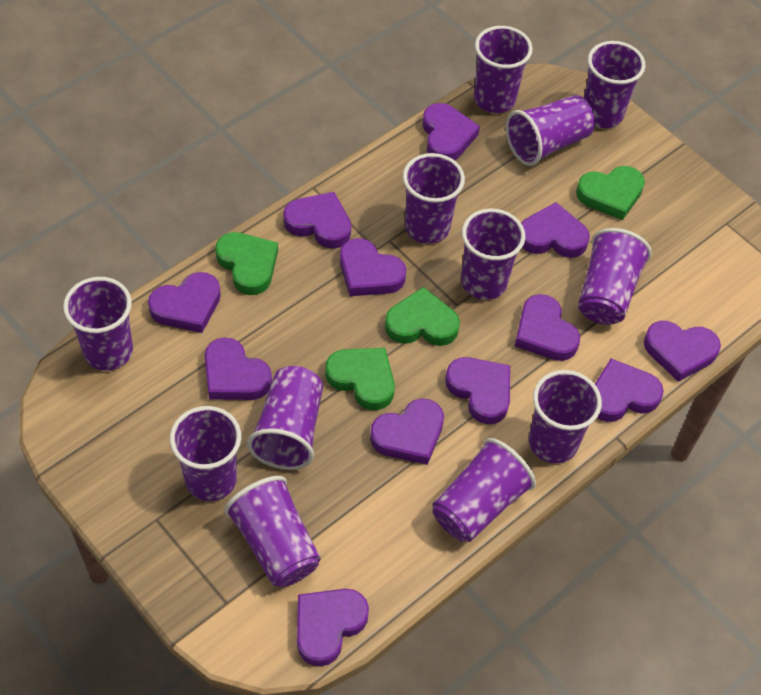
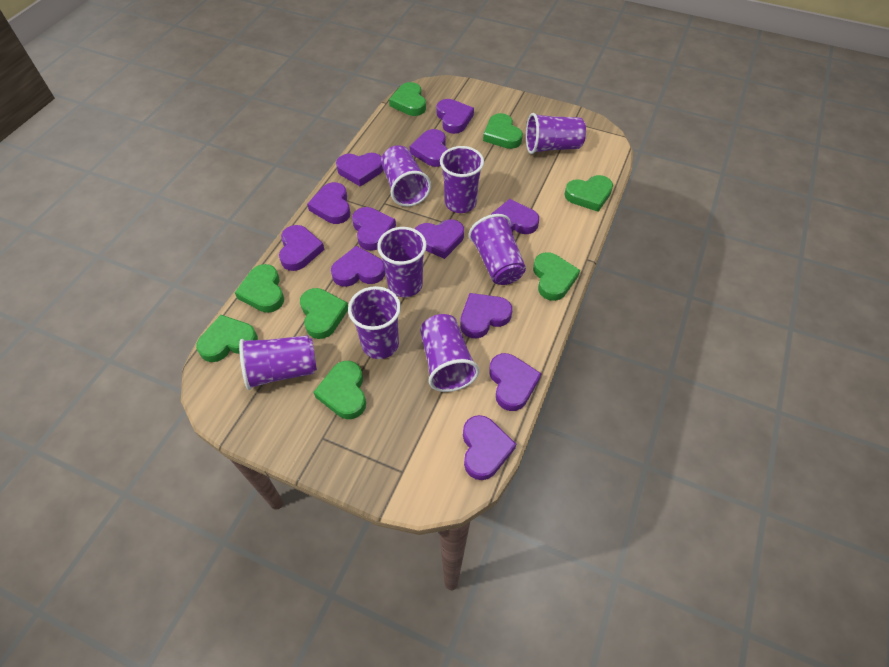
green heart: [215,232,278,295] [325,348,395,410] [385,287,460,346] [576,166,645,220] = 4 -> [196,315,258,362] [235,264,284,313] [300,288,348,339] [314,361,366,419] [389,82,426,116] [483,113,523,149] [533,252,580,301] [564,175,613,212] = 8
purple cup: [63,277,133,371] [170,406,241,501] [224,476,321,587] [247,366,323,470] [403,153,465,244] [432,438,536,542] [461,209,525,300] [474,26,533,113] [505,95,595,166] [529,370,602,463] [578,228,652,325] [584,41,645,128] = 12 -> [239,335,317,390] [348,286,401,359] [377,227,427,297] [381,145,431,207] [420,314,479,392] [440,146,484,213] [469,214,526,285] [526,113,586,154] = 8

